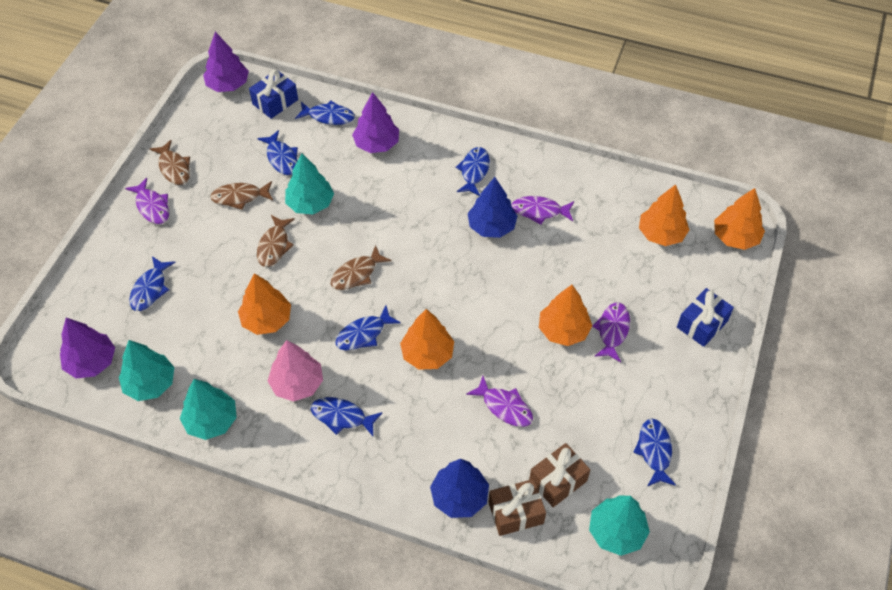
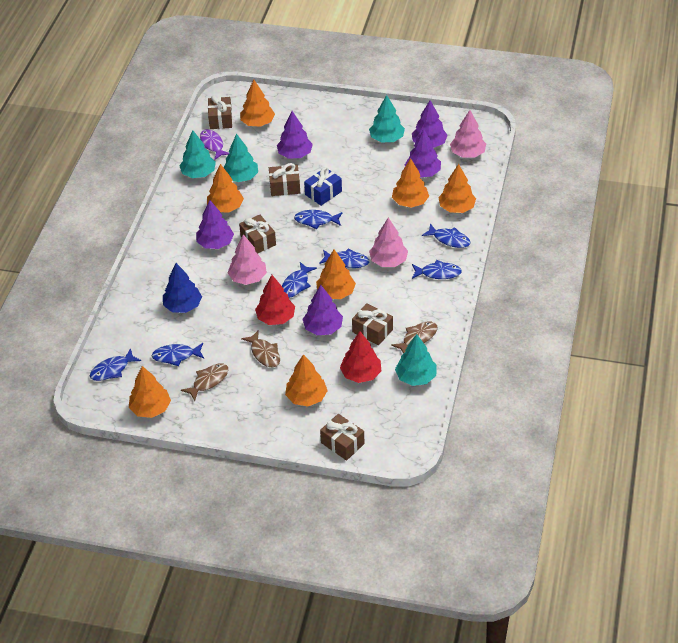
blue gift: [249,70,298,119] [677,288,734,347] = 2 -> [304,167,342,206] = 1
blue tree: [430,459,489,518] [468,177,517,238] = 2 -> [163,263,202,313] = 1
brown fish: [150,140,190,185] [210,181,273,210] [257,215,295,267] [331,245,392,290] = 4 -> [181,363,228,401] [241,330,280,368] [391,321,437,354] = 3
brown gift: [488,479,546,536] [529,443,590,507] = 2 -> [208,95,232,129] [239,215,276,253] [269,163,300,196] [320,414,365,461] [352,303,393,345] = 5
orange tree: [238,273,291,335] [400,309,454,370] [539,285,592,346] [639,184,689,246] [714,188,765,250] = 5 -> [129,366,171,418] [207,164,244,213] [240,80,275,127] [285,354,328,407] [316,250,356,299] [392,158,429,208] [438,164,476,213] = 7
pink tree: [268,340,323,402] = 1 -> [228,234,267,285] [369,217,408,267] [450,110,486,158] = 3
purple fish: [125,178,169,224] [466,376,533,427] [511,196,574,224] [592,303,630,362] = 4 -> [200,129,229,160] = 1
purple tree: [60,318,115,378] [203,32,249,92] [352,92,399,153] = 3 -> [196,200,234,249] [277,111,313,159] [302,285,343,335] [405,129,441,177] [412,100,448,148] = 5
red tree: none = 0 -> [255,275,295,325] [340,331,381,383] = 2

